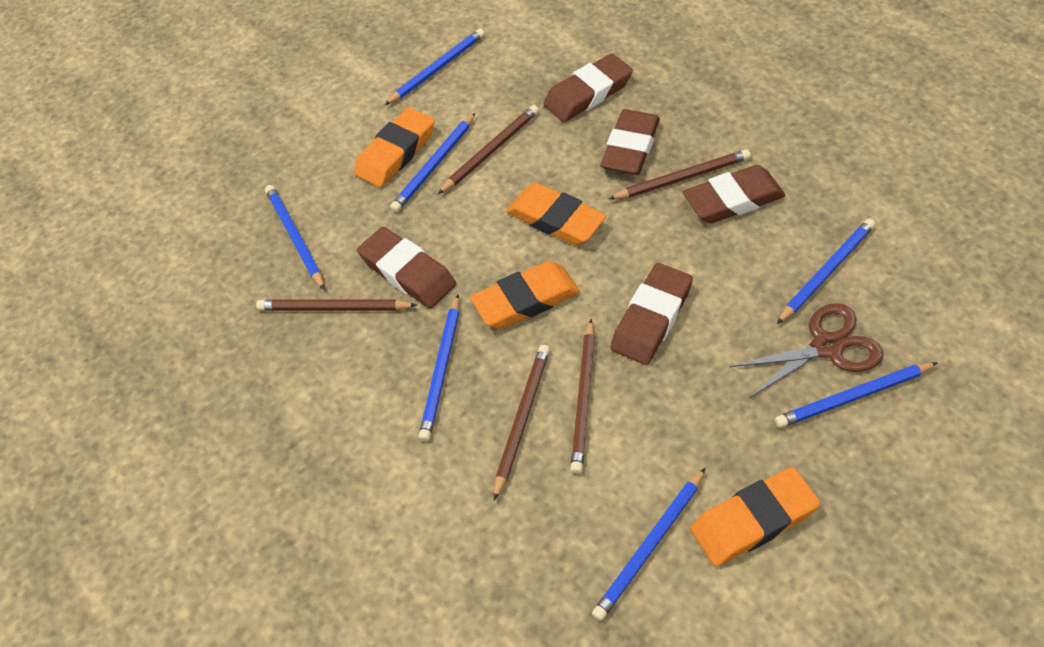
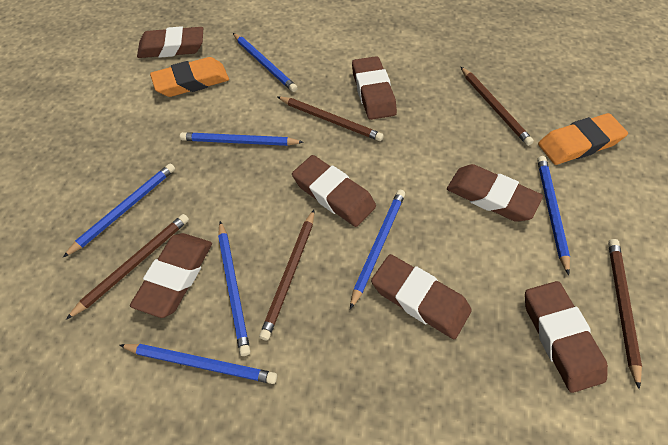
brown eraser: [357,227,456,308] [544,53,633,122] [600,109,660,175] [611,263,693,365] [683,165,785,224] = 5 -> [130,233,212,318] [137,26,203,58] [292,155,376,227] [352,56,397,120] [371,254,472,339] [447,164,543,222] [525,281,608,393] = 7
brown scissors: [729,303,883,398] = 1 -> none = 0
orange eraser: [354,107,435,188] [470,261,580,329] [506,183,606,245] [690,467,820,567] = 4 -> [150,57,229,97] [538,113,628,165] = 2

